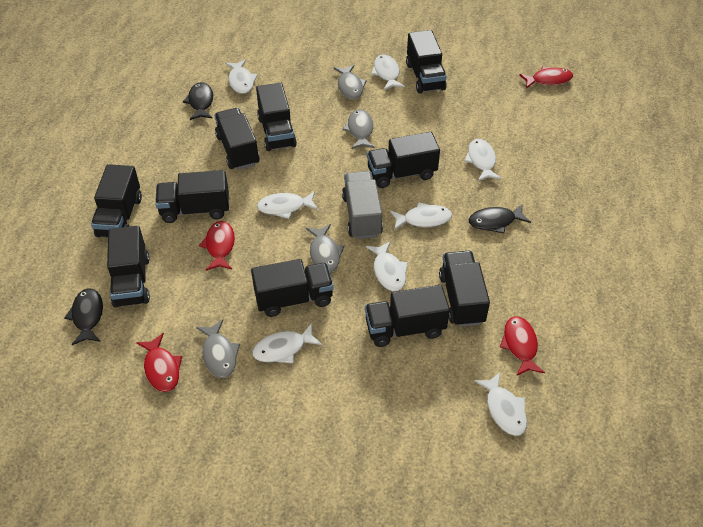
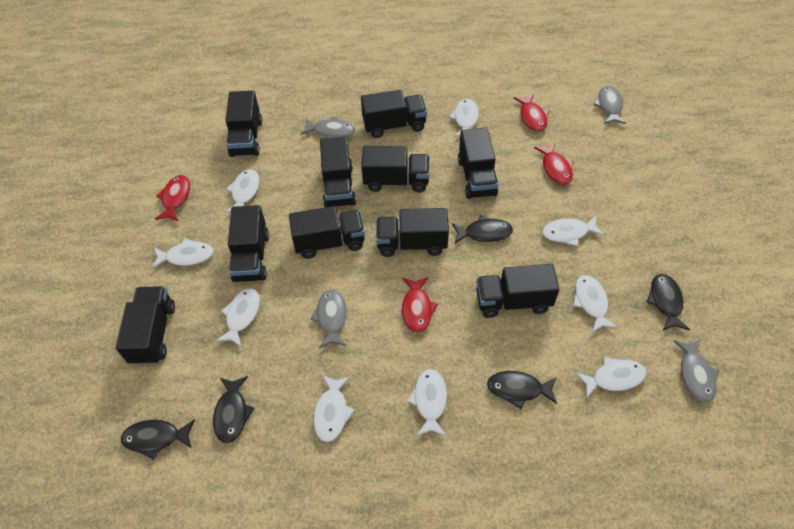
black fish: [64,288,103,345] [183,82,213,120] [469,204,531,233] = 3 -> [121,419,195,460] [213,376,255,443] [452,215,513,243] [487,371,557,409] [647,274,690,331] = 5
grey truck: [342,171,383,239] = 1 -> none = 0
white fish: [225,59,258,94] [252,323,322,363] [257,191,318,219] [366,241,408,291] [371,55,405,90] [390,202,452,230] [464,139,502,181] [474,372,527,436] = 8 -> [152,238,214,269] [216,289,260,347] [225,169,260,213] [313,375,355,442] [407,369,447,436] [449,99,479,137] [542,216,604,246] [573,275,618,332] [575,357,647,399] = 9

